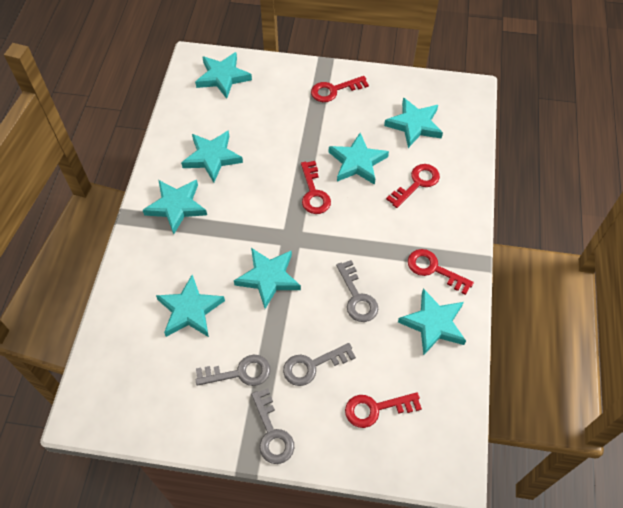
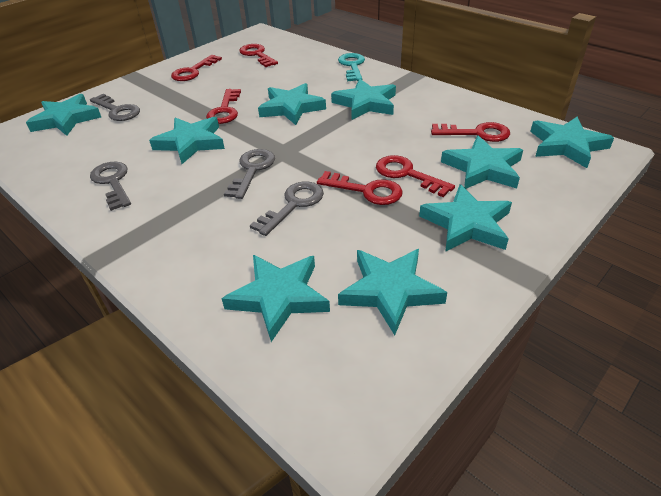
red key: [301,161,331,214] [311,76,369,102] [345,392,422,428] [386,164,440,208] [408,249,474,295] = 5 -> [171,55,222,81] [206,89,241,124] [239,44,278,67] [317,171,403,205] [376,155,455,197] [431,122,510,142] = 6
turquoise key: none = 0 -> [338,53,365,81] = 1
turquoise star: [143,180,207,234] [156,275,225,337] [181,130,243,183] [195,52,252,99] [234,248,301,309] [329,133,389,185] [384,97,443,148] [398,289,466,355] = 8 -> [26,94,101,136] [149,117,225,164] [221,255,330,342] [258,83,326,125] [331,79,396,120] [338,249,447,335] [419,184,512,252] [441,135,523,189] [530,117,614,168] = 9

